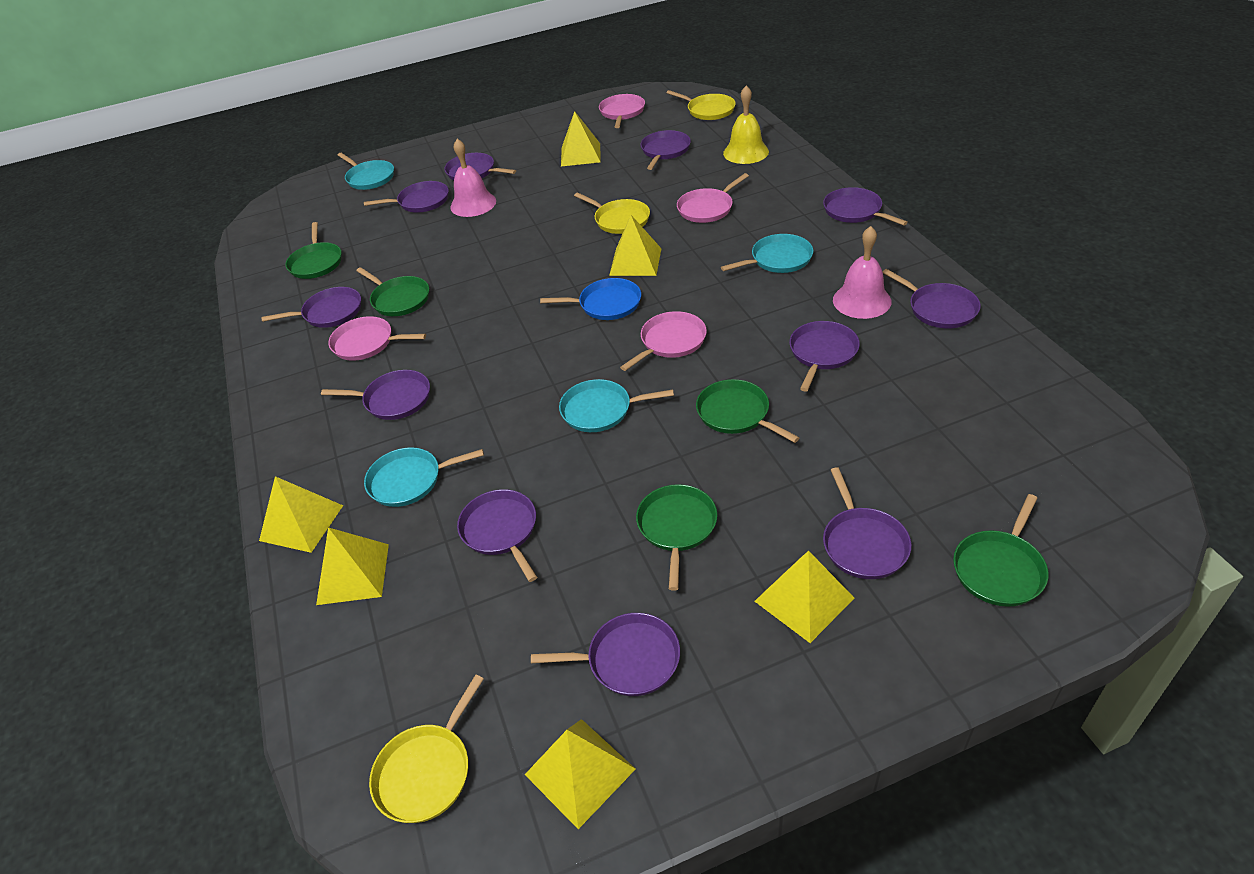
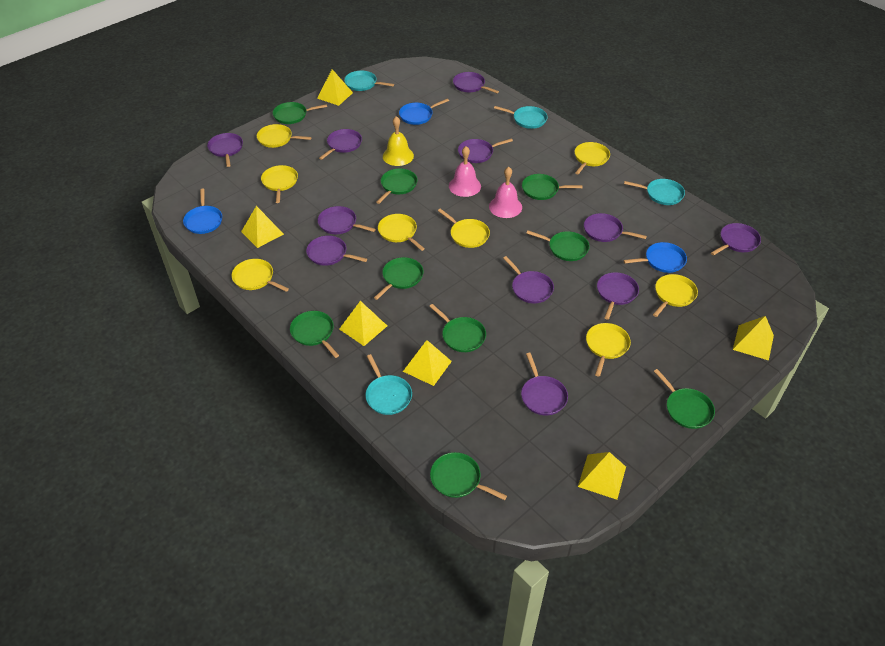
blue pan: [540,278,641,320] = 1 -> [183,189,222,234] [399,99,449,125] [623,242,687,273] = 3
green pan: [285,222,342,279] [356,267,429,316] [636,484,717,591] [696,379,799,443] [953,494,1049,607] = 5 -> [273,102,327,124] [290,311,339,358] [374,257,423,300] [376,169,417,204] [429,304,486,352] [430,452,507,500] [522,174,582,200] [526,230,589,261] [654,369,715,429] = 9
pink pan: [328,316,426,361] [599,94,645,128] [620,311,707,371] [677,173,749,223] = 4 -> none = 0
yellow pan: [369,675,484,823] [574,192,650,234] [666,90,736,120] = 3 -> [232,259,289,292] [257,124,311,148] [261,165,298,203] [378,214,425,251] [438,208,490,248] [574,142,610,175] [586,323,631,377] [653,274,698,317] = 8

